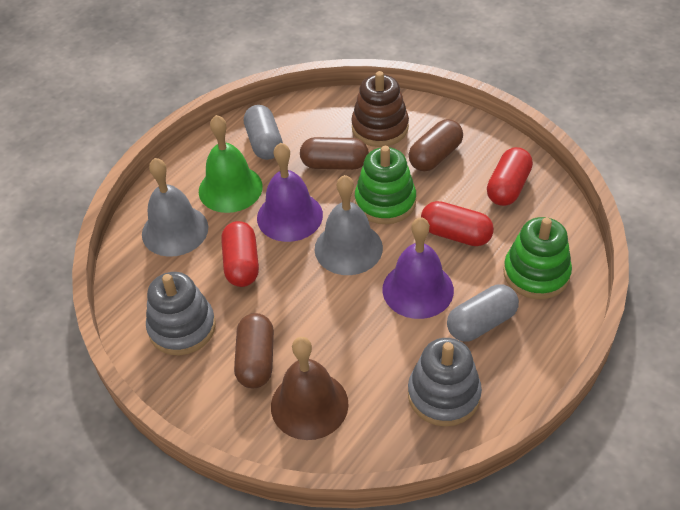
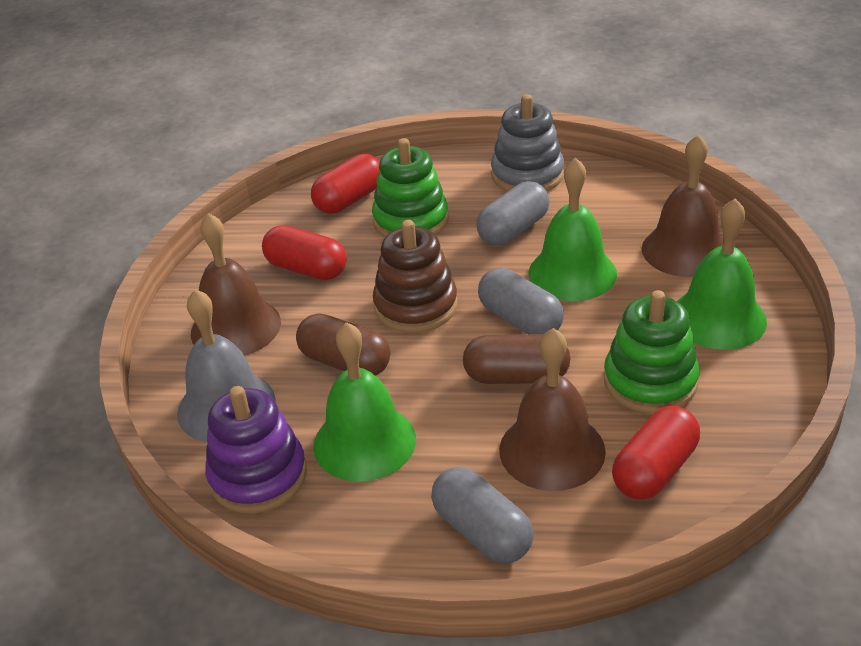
brown bell: [271,337,348,440] = 1 -> [191,213,281,356] [499,328,606,491] [642,134,724,277] = 3
brown capsule: [234,313,274,388] [300,137,369,170] [409,119,463,171] = 3 -> [296,313,390,376] [463,334,571,384] = 2
green bell: [199,115,263,213] = 1 -> [313,322,416,482] [528,157,617,301] [677,198,767,350] = 3
grey bell: [142,158,208,257] [314,175,383,275] = 2 -> [177,289,276,442] = 1
grey capsule: [244,105,283,160] [447,285,519,342] = 2 -> [431,467,533,563] [476,181,550,245] [478,268,564,334] = 3
grey stacking toy: [146,272,216,355] [408,338,482,426] = 2 -> [491,94,564,192] = 1
purple bell: [257,143,323,242] [382,217,454,319] = 2 -> none = 0
purple stacking toy: none = 0 -> [205,386,307,513] = 1

